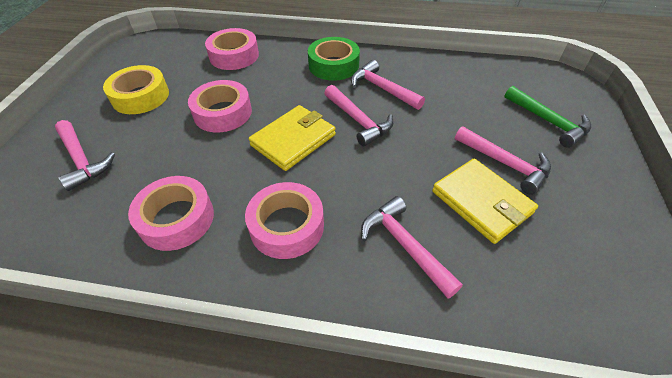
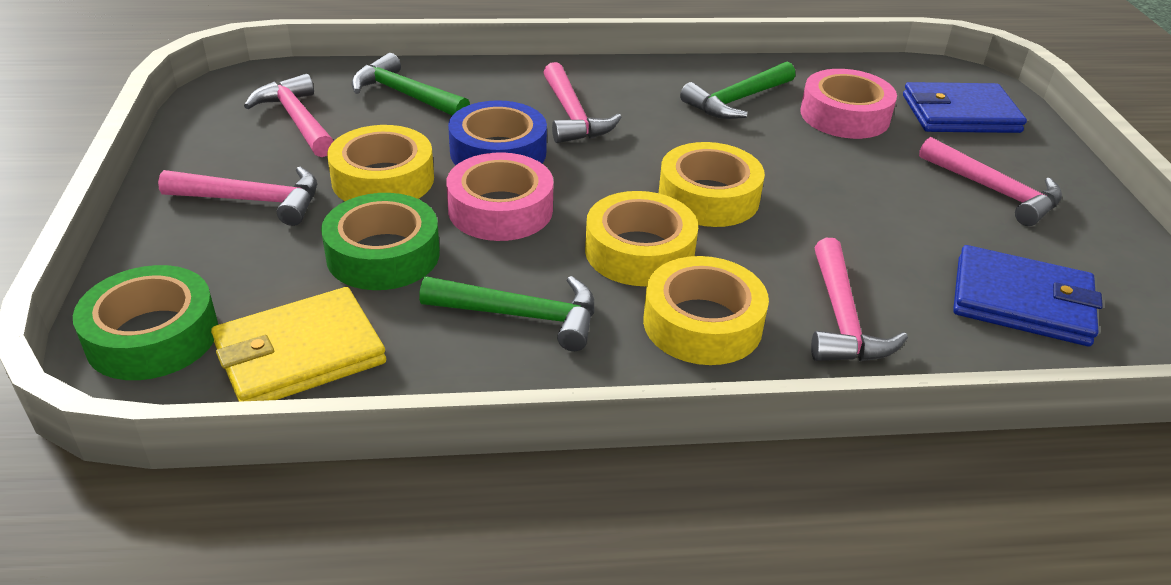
blue tape: none = 0 -> [448,100,547,165] = 1
blue wallet: none = 0 -> [903,82,1027,133] [953,245,1103,346] = 2
green hammer: [504,86,591,148] = 1 -> [351,53,470,115] [419,276,594,351] [680,62,796,119] = 3
green tape: [308,37,360,81] = 1 -> [73,265,218,380] [321,193,440,290] = 2
pink tape: [128,176,214,251] [188,80,252,132] [205,28,259,70] [245,182,324,259] = 4 -> [447,152,554,241] [800,69,897,139] = 2
yellow tape: [103,65,169,114] = 1 -> [327,125,434,201] [585,191,698,286] [643,256,769,365] [659,142,765,227] = 4
yellow wallet: [249,105,336,171] [432,158,538,244] = 2 -> [211,287,386,402] = 1

